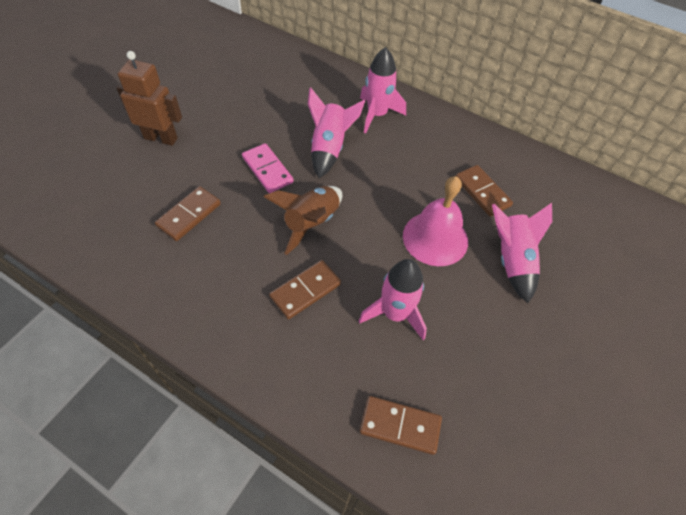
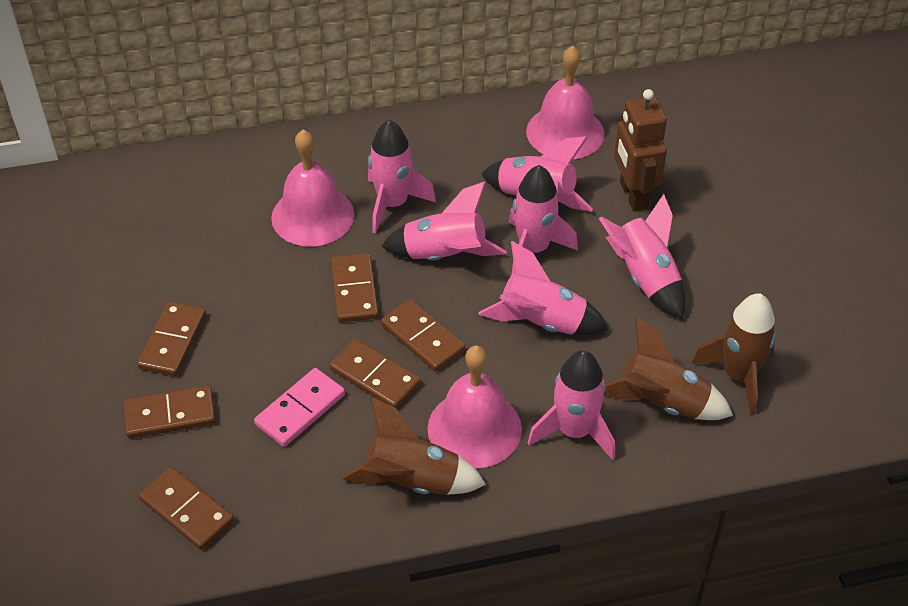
brown domino: [155,186,221,241] [269,260,341,319] [359,396,442,455] [456,165,513,217] = 4 -> [124,386,216,439] [137,302,206,376] [139,467,234,550] [330,339,421,409] [331,253,379,323] [381,299,465,372] = 6
brown rocket: [264,186,342,255] = 1 -> [342,397,486,495] [604,317,733,420] [692,293,776,415] = 3
pink bell: [403,176,468,266] = 1 -> [271,130,354,247] [427,346,522,468] [526,45,605,159] = 3
pink rocket: [308,87,365,178] [359,259,427,340] [360,47,406,133] [492,203,552,303] = 4 -> [368,120,436,234] [381,181,506,261] [478,241,609,335] [481,136,593,212] [509,165,578,274] [527,350,615,460] [599,194,686,319] = 7

